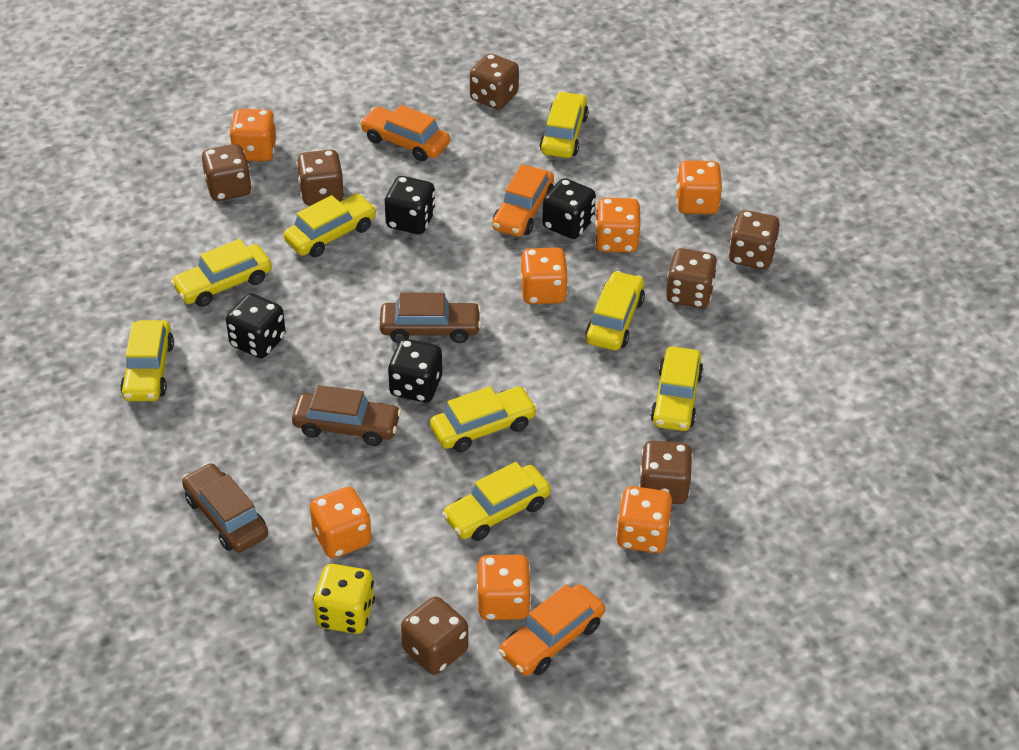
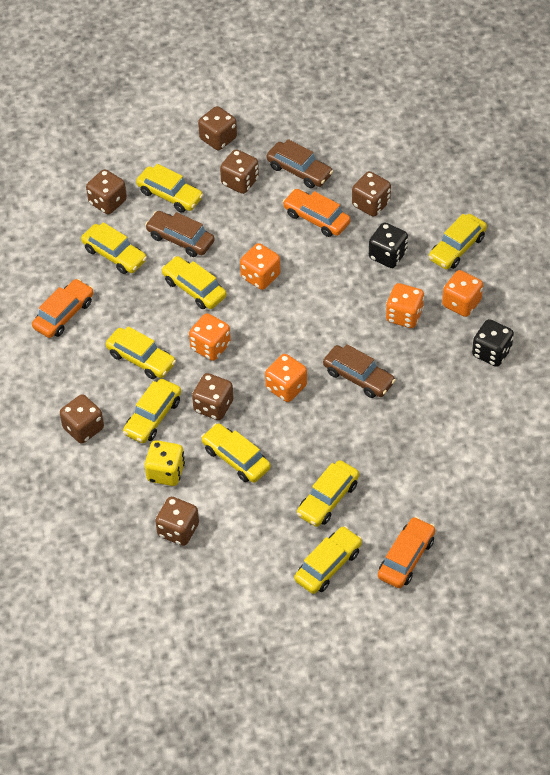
black dice: [226,293,286,358] [385,176,436,234] [388,339,442,402] [542,178,596,239] = 4 -> [369,223,408,268] [472,319,514,367] = 2
orange dice: [229,109,276,161] [310,487,372,558] [477,555,531,620] [521,248,568,304] [595,197,640,253] [616,486,672,553] [676,160,722,214] = 7 -> [189,313,231,361] [240,243,281,290] [265,354,307,402] [386,283,424,328] [442,270,483,317] = 5
yellow car: [120,320,174,401] [171,239,272,307] [284,194,377,257] [430,386,537,452] [442,462,551,541] [540,91,589,158] [585,271,645,351] [650,346,704,431] = 8 -> [81,222,147,274] [105,326,176,379] [123,379,181,443] [136,164,203,212] [161,256,227,309] [201,423,271,483] [294,526,362,594] [297,460,359,527] [429,214,487,269] = 9

